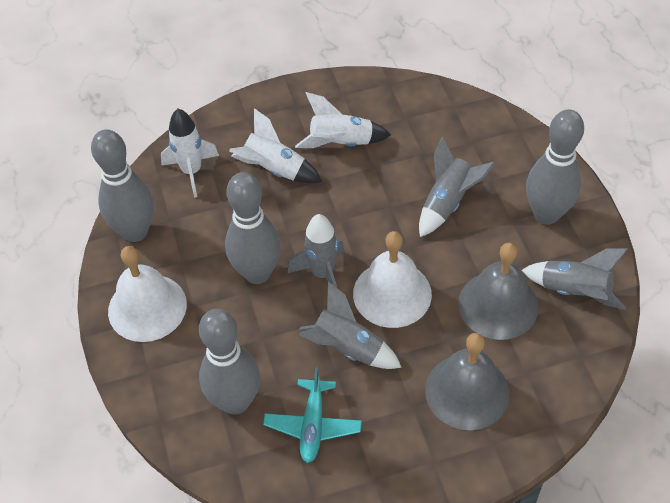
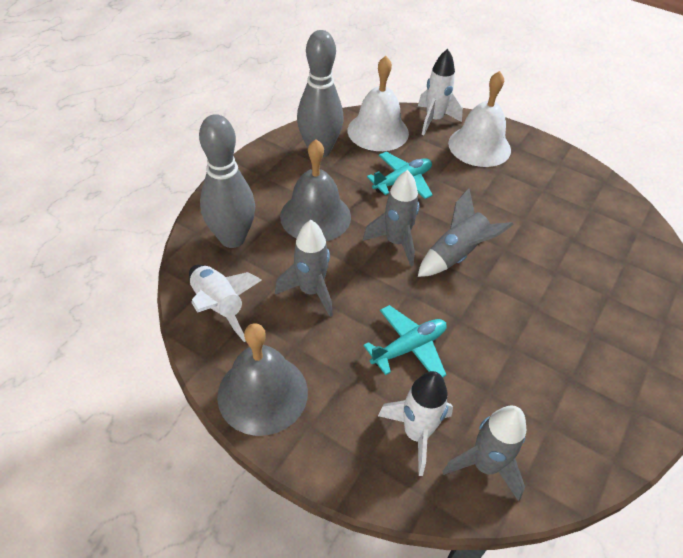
grey bowling pin: [91,129,154,242] [199,309,260,415] [225,172,281,284] [526,109,584,225] = 4 -> [199,114,255,248] [297,30,344,158] = 2
turquoise plane: [263,367,362,463] = 1 -> [363,305,447,377] [367,152,433,199] = 2

